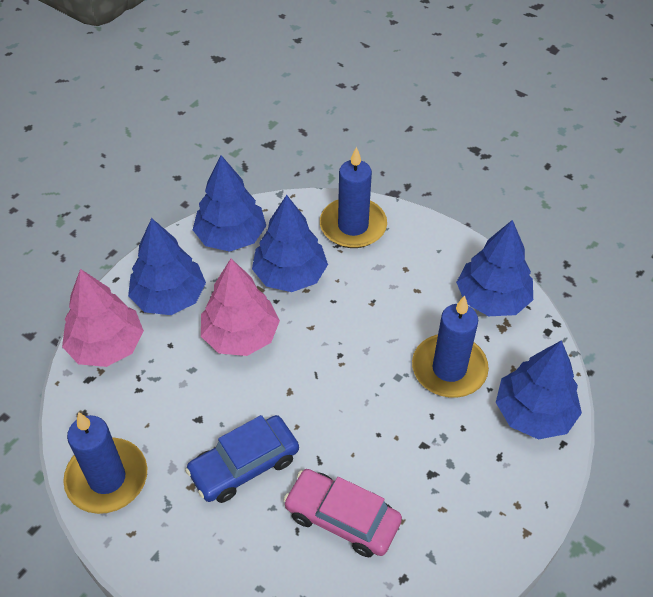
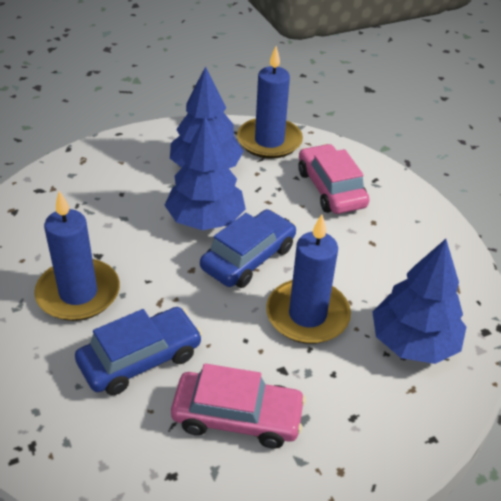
blue car: [185,415,299,503] = 1 -> [75,307,202,395] [200,209,296,288] = 2
blue tree: [128,218,206,315] [193,155,266,252] [252,195,328,292] [456,220,533,316] [496,340,582,440] = 5 -> [165,117,246,230] [170,66,244,168] [372,239,466,364] = 3
pink car: [283,469,402,557] = 1 -> [171,363,306,449] [299,144,369,214] = 2
pink tree: [62,269,144,367] [201,259,280,356] = 2 -> none = 0

